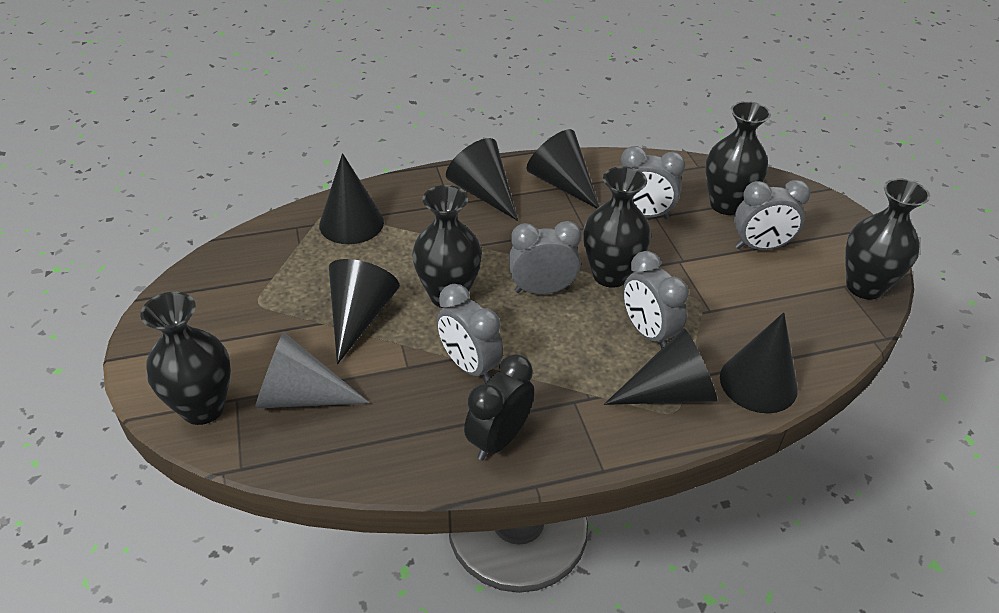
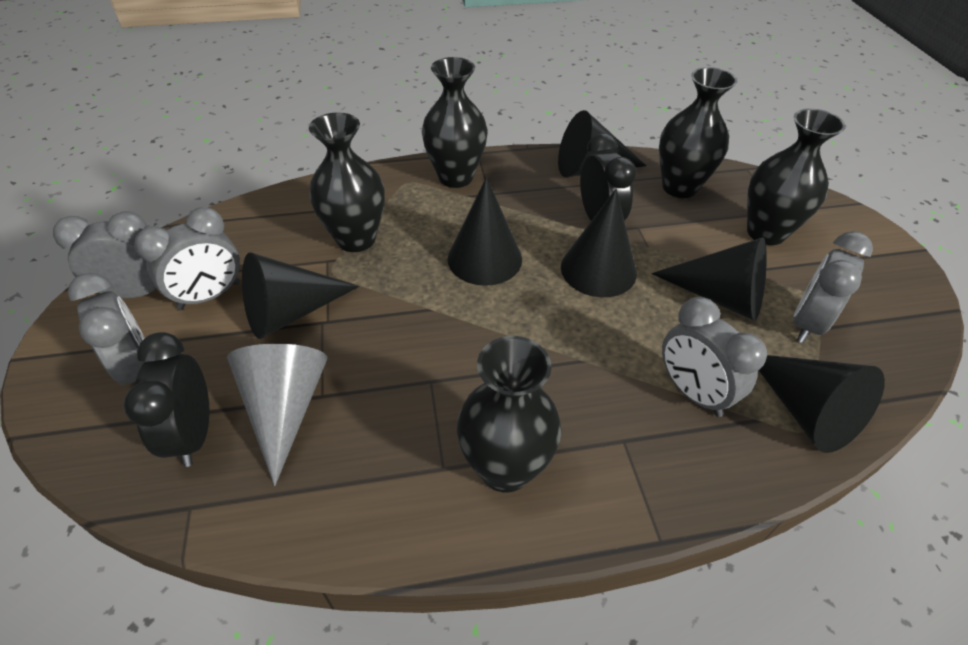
black clock: [464,354,534,460] = 1 -> [123,332,209,467] [580,133,637,221] = 2

